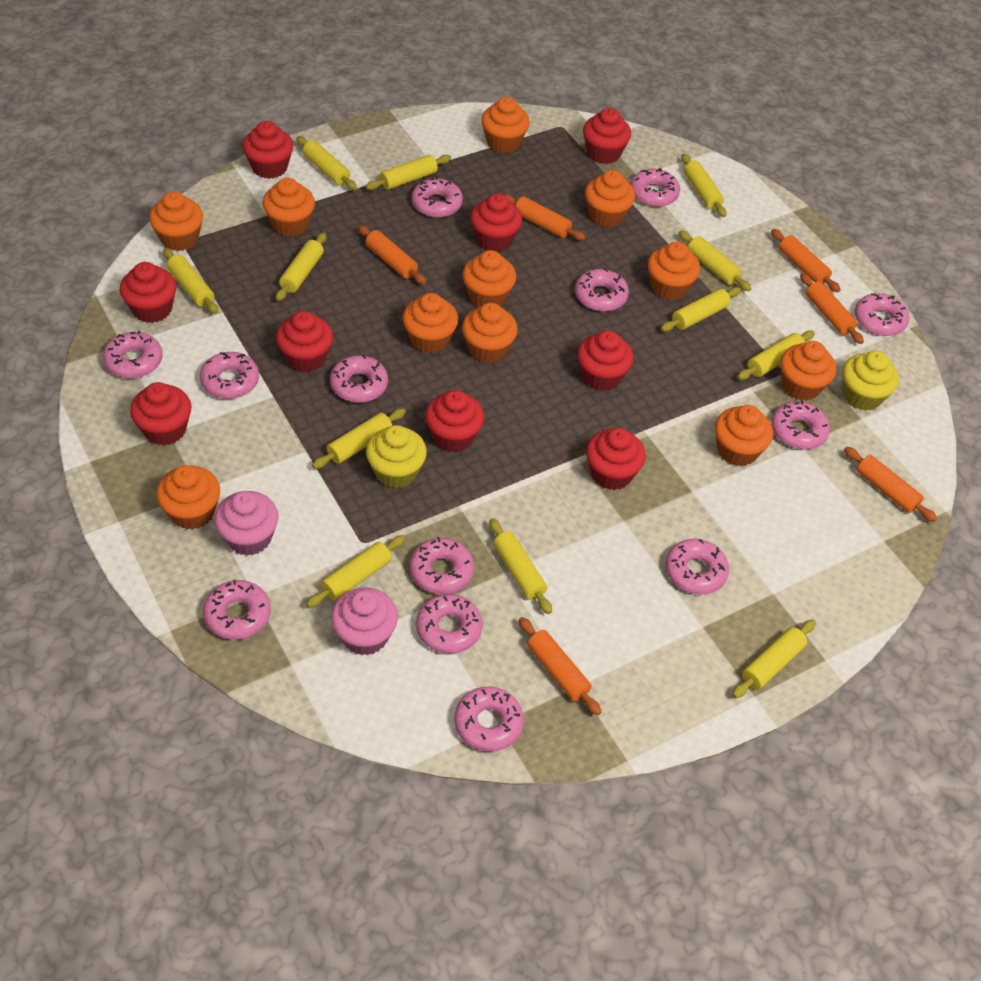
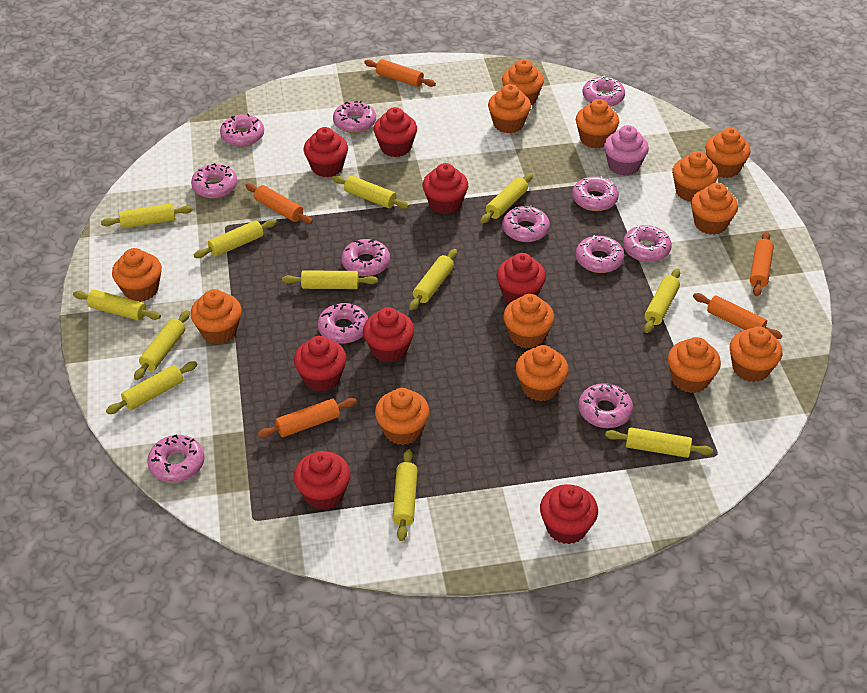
orange cupcake: [149,191,203,251] [156,465,220,530] [262,178,315,237] [403,293,458,354] [462,303,518,363] [463,250,516,307] [481,97,530,153] [585,170,635,227] [648,242,700,300] [715,405,773,466] [781,341,837,401] = 11 -> [112,248,162,302] [191,289,242,344] [375,388,429,445] [488,84,531,133] [502,59,544,105] [503,294,554,349] [516,345,569,401] [576,99,619,149] [668,337,721,393] [672,151,718,202] [691,183,738,235] [705,128,751,178] [730,326,782,382] = 13
orange rolling pin: [358,225,426,284] [503,194,586,241] [519,617,601,715] [771,229,841,292] [800,273,864,344] [844,447,937,522] = 6 -> [245,183,313,224] [257,398,357,438] [364,59,436,87] [693,293,782,339] [750,231,774,296] = 5
pink cupcake: [214,491,279,556] [331,587,398,655] = 2 -> [604,125,649,176] = 1
pink donut: [103,331,162,379] [200,352,259,399] [203,580,271,640] [330,355,388,403] [410,537,474,594] [411,177,463,218] [416,594,482,654] [454,687,524,752] [575,268,629,311] [630,168,680,207] [665,539,729,595] [771,400,830,450] [855,293,909,336] = 13 -> [147,434,205,482] [191,163,238,198] [220,114,264,147] [318,303,368,344] [333,101,376,133] [342,239,390,277] [502,205,550,242] [572,176,619,211] [576,235,624,273] [578,383,633,428] [582,76,625,107] [623,225,672,262] = 12
red cupcake: [120,262,176,323] [130,382,191,446] [243,121,293,179] [276,311,333,372] [425,390,484,452] [470,193,522,252] [577,330,634,391] [583,108,631,164] [586,428,646,490] = 9 -> [294,336,346,392] [294,451,351,510] [304,127,348,177] [363,307,414,363] [374,107,417,157] [422,163,468,215] [497,253,546,303] [540,484,598,544] = 8
yellow cupcake: [366,425,427,488] [842,351,899,411] = 2 -> none = 0

